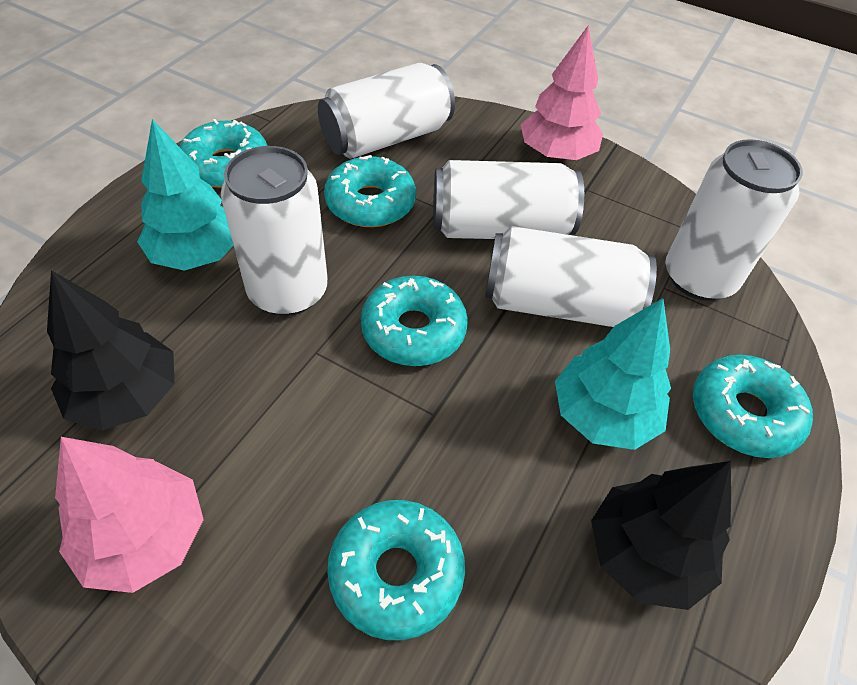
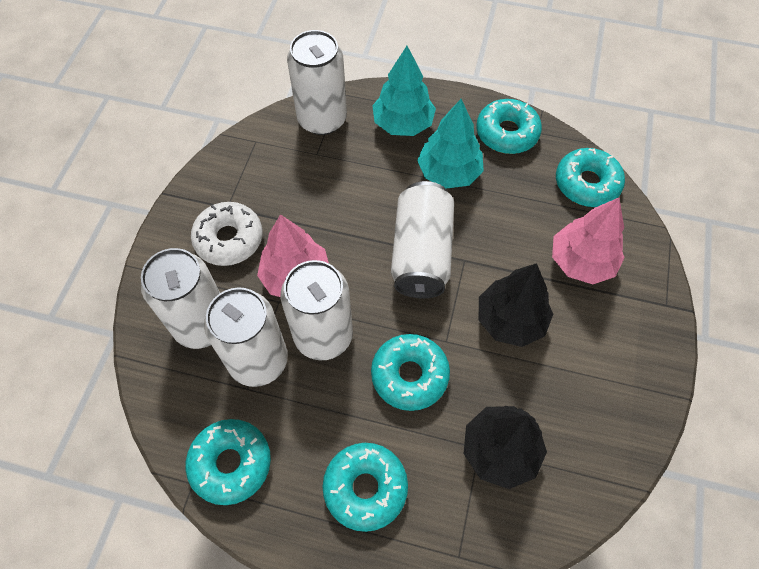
white donut: none = 0 -> [191,202,263,266] = 1

